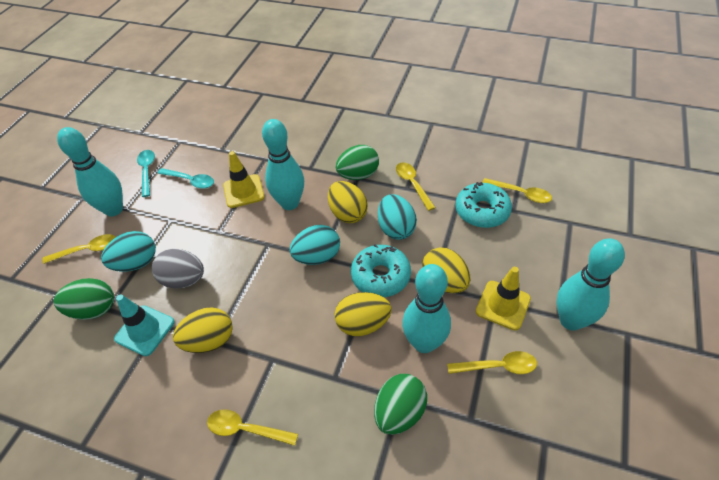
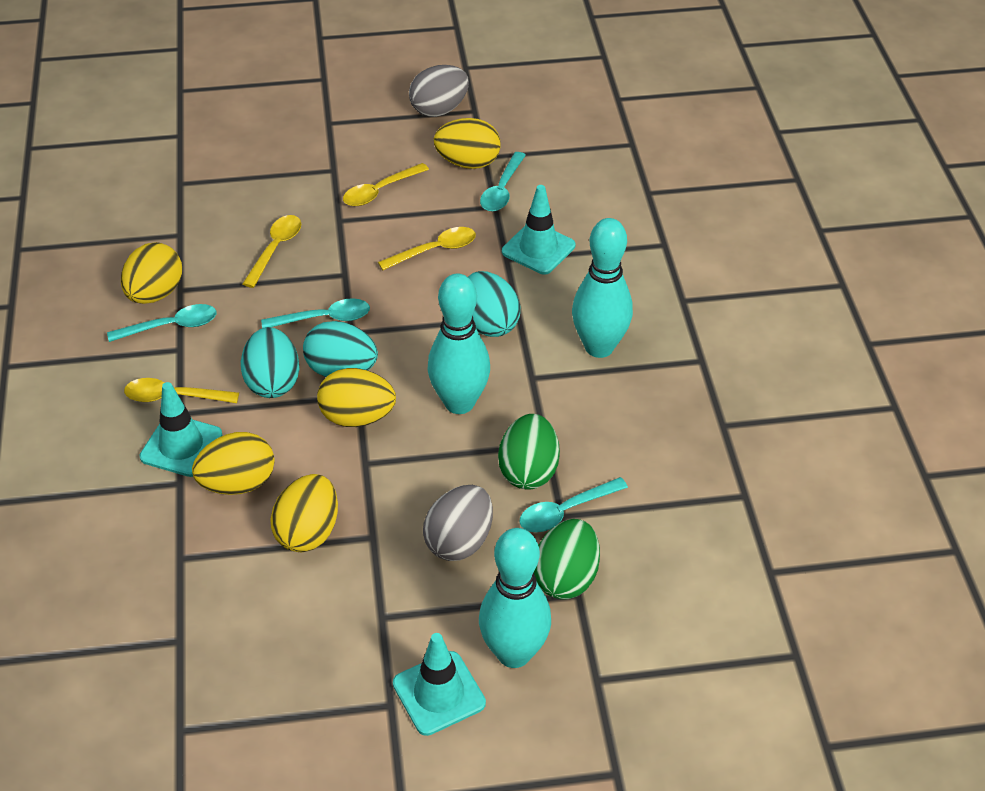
green egg: [53,278,114,320] [336,145,379,180] [374,374,427,435] = 3 -> [498,414,560,490] [534,519,600,600] = 2
grey egg: [152,249,204,288] = 1 -> [409,65,469,117] [423,485,493,561] = 2
turquoise bowling pin: [57,127,123,217] [262,119,304,210] [402,264,451,353] [557,238,625,331] = 4 -> [427,274,490,414] [479,528,551,668] [572,218,633,358] = 3
turquoise donut: [351,244,411,297] [455,182,512,228] = 2 -> none = 0
turquoise spoon: [137,150,155,197] [157,168,214,189] = 2 -> [107,304,217,342] [261,298,370,328] [480,152,526,211] [519,477,628,532] = 4
turquoise traffic cone: [114,294,174,356] = 1 -> [139,382,222,477] [393,633,486,736] [502,185,576,275] = 3
yellow egg: [173,307,233,353] [328,181,368,223] [335,292,392,336] [422,247,470,293] = 4 -> [121,242,182,304] [192,432,275,495] [270,474,338,552] [317,368,396,427] [434,118,501,169] = 5
yellow spoon: [42,234,116,264] [207,409,298,446] [396,162,436,211] [447,351,537,374] [482,178,552,203] = 5 -> [124,378,239,403] [242,215,301,288] [343,163,429,206] [378,227,476,270] = 4
yellow traffic cone: [223,151,265,208] [476,267,531,330] = 2 -> none = 0

